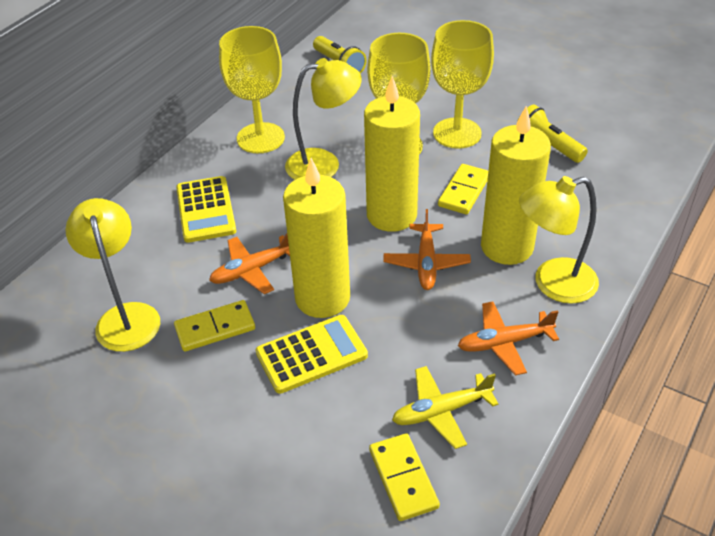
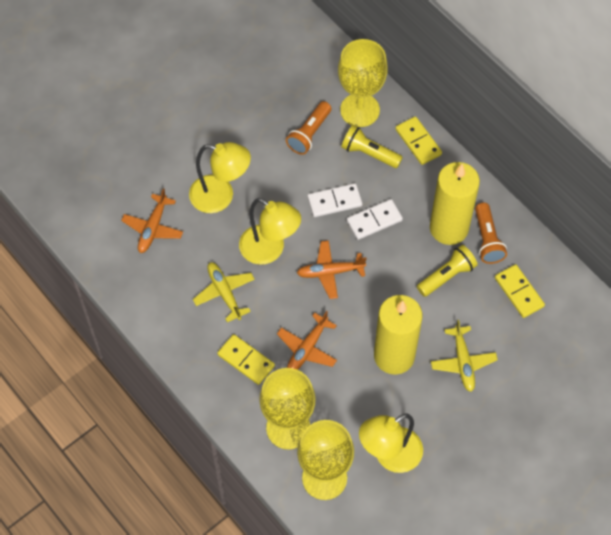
orange flashlight: none = 0 -> [286,101,331,155] [475,203,507,264] = 2
white domino: none = 0 -> [307,183,362,217] [347,199,403,240] = 2
yellow calculator: [176,176,236,243] [256,315,368,394] = 2 -> none = 0
yellow candle: [283,158,350,318] [364,76,420,232] [481,106,551,265] = 3 -> [374,295,422,375] [430,162,480,245] = 2
yellow plane: [392,366,499,449] = 1 -> [193,262,255,322] [431,320,498,392] = 2

